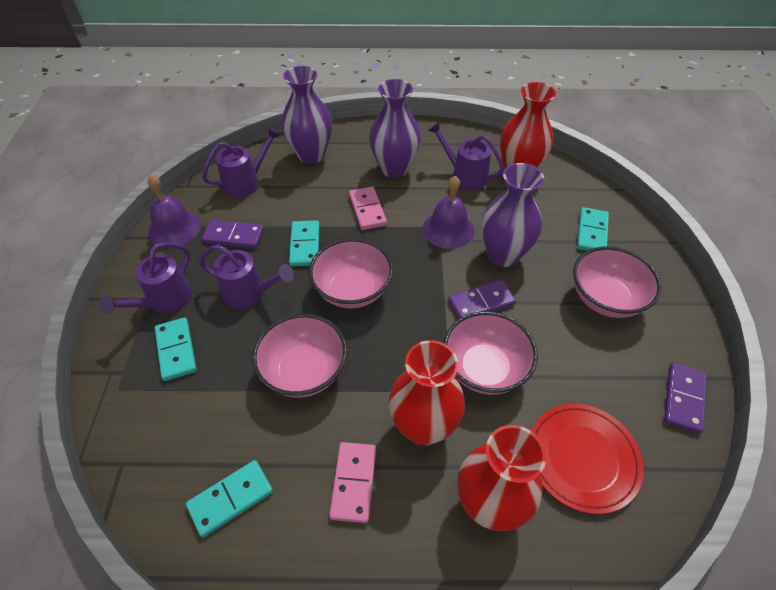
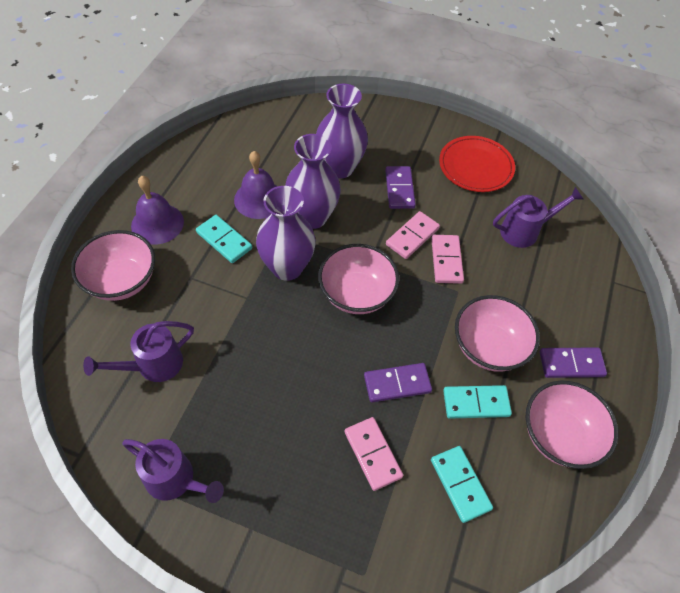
pink domino: [329,442,376,523] [349,186,387,230] = 2 -> [344,417,403,491] [386,211,440,259] [431,235,464,284] = 3
purple watering can: [99,242,192,315] [199,244,294,309] [202,127,281,197] [428,122,505,190] = 4 -> [83,321,194,382] [122,439,224,503] [493,187,584,248] = 3
red vase: [389,340,465,446] [457,425,546,531] [500,82,556,168] = 3 -> none = 0
turquoise domino: [155,317,197,381] [186,460,273,537] [289,220,320,266] [577,207,609,251] = 4 -> [196,215,252,263] [431,446,493,523] [443,385,512,419] = 3

